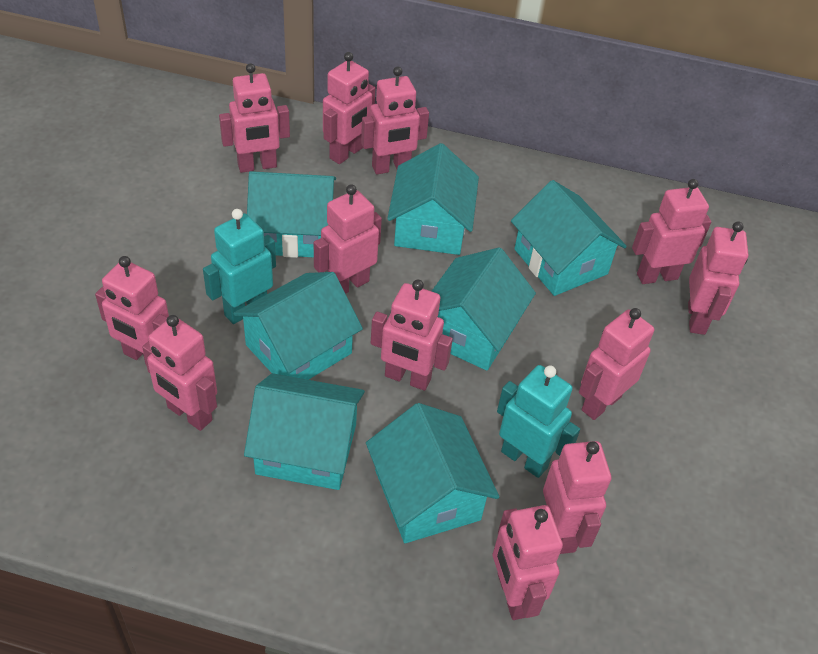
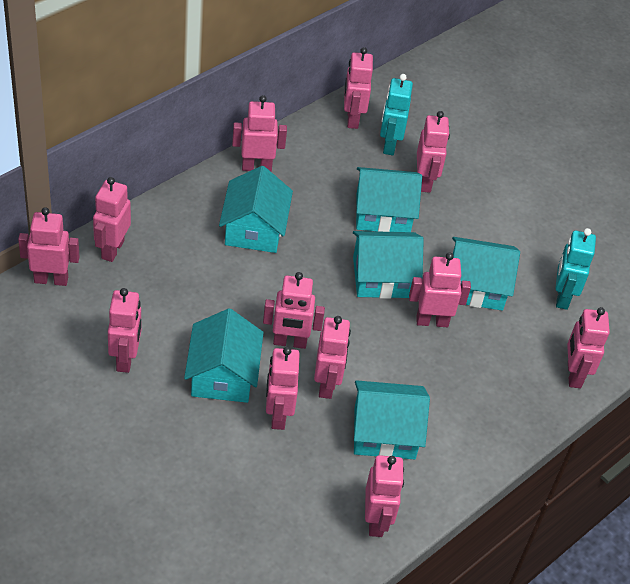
turquoise house: [233,272,363,380] [244,373,365,490] [247,171,336,258] [366,403,499,543] [387,143,479,255] [432,247,536,371] [511,180,627,296] = 7 -> [184,308,264,403] [219,166,293,253] [353,231,424,299] [354,380,430,459] [356,167,422,232] [452,237,520,311] = 6

